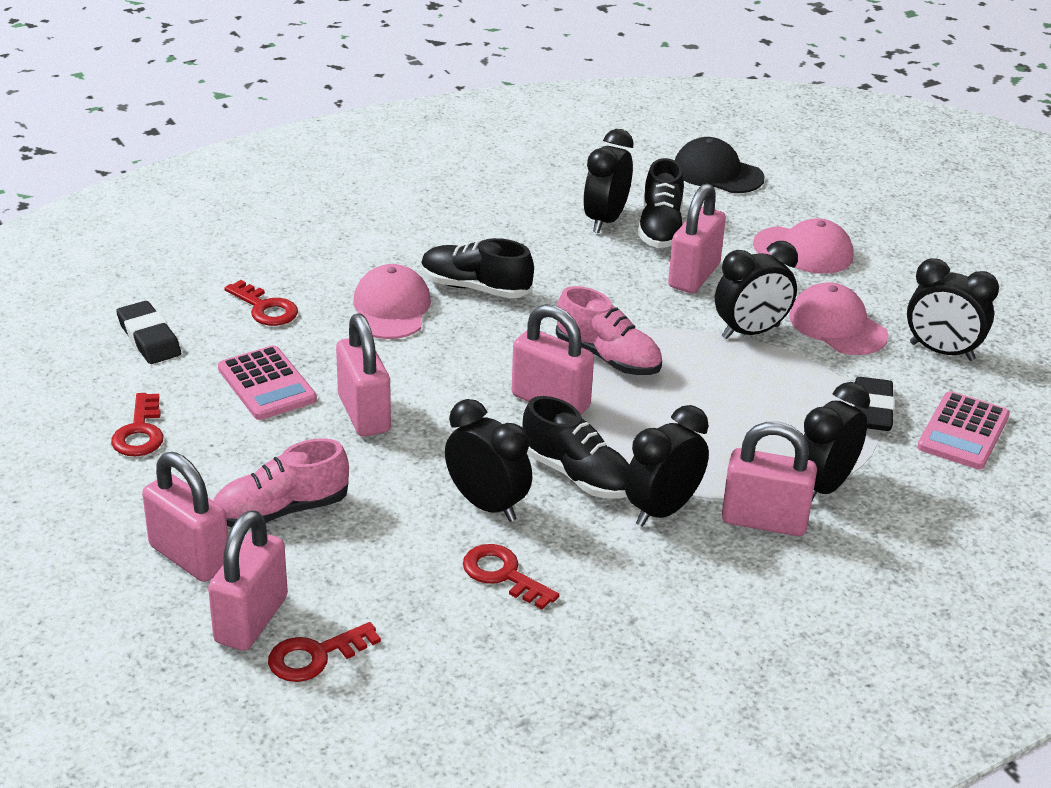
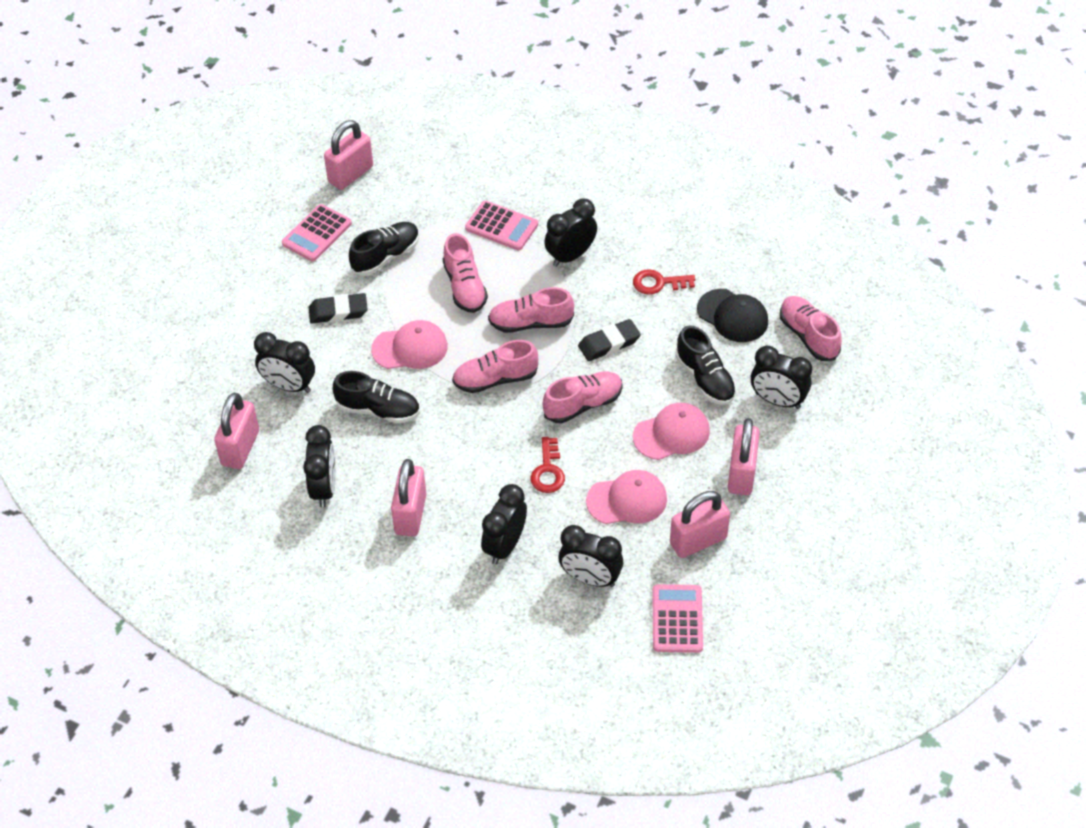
pink calculator: [218,345,317,420] [917,391,1010,469] = 2 -> [282,204,352,261] [465,201,538,250] [653,584,703,653] = 3
pink padlock: [142,452,228,582] [208,510,288,651] [336,314,391,437] [512,304,594,415] [668,183,726,293] [722,422,817,536] = 6 -> [214,393,259,469] [324,120,373,190] [391,459,426,537] [670,491,730,558] [728,418,760,495] = 5
pink shoe: [213,438,349,527] [556,286,662,375] = 2 -> [443,233,488,313] [452,340,538,393] [488,287,574,333] [543,372,623,424] [780,296,842,361] = 5
red key: [111,393,164,456] [224,280,298,326] [268,622,381,682] [463,544,559,609] = 4 -> [530,437,565,493] [633,269,695,295] = 2

